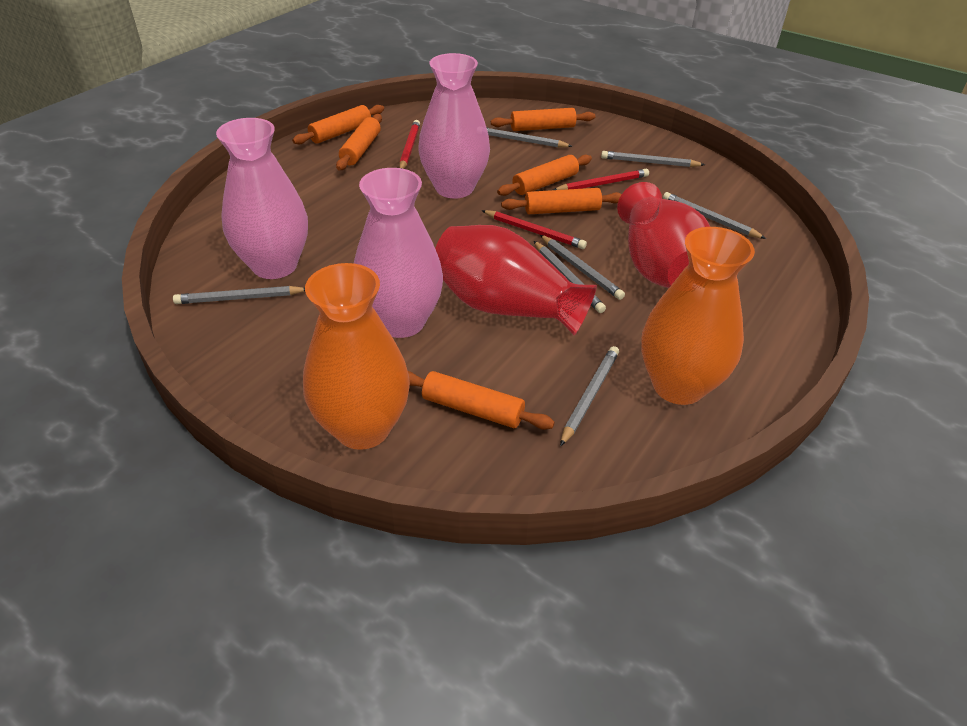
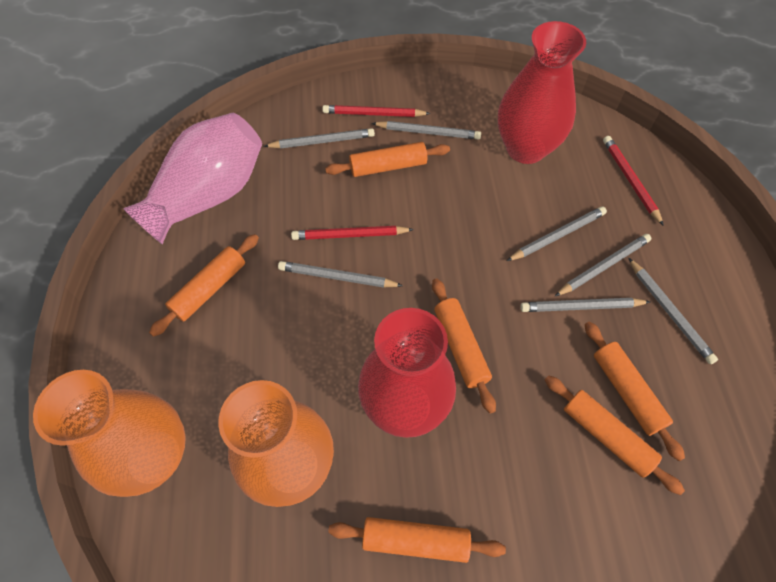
pink vase: [216,118,308,279] [354,168,443,338] [418,53,490,199] = 3 -> [123,113,262,244] = 1

